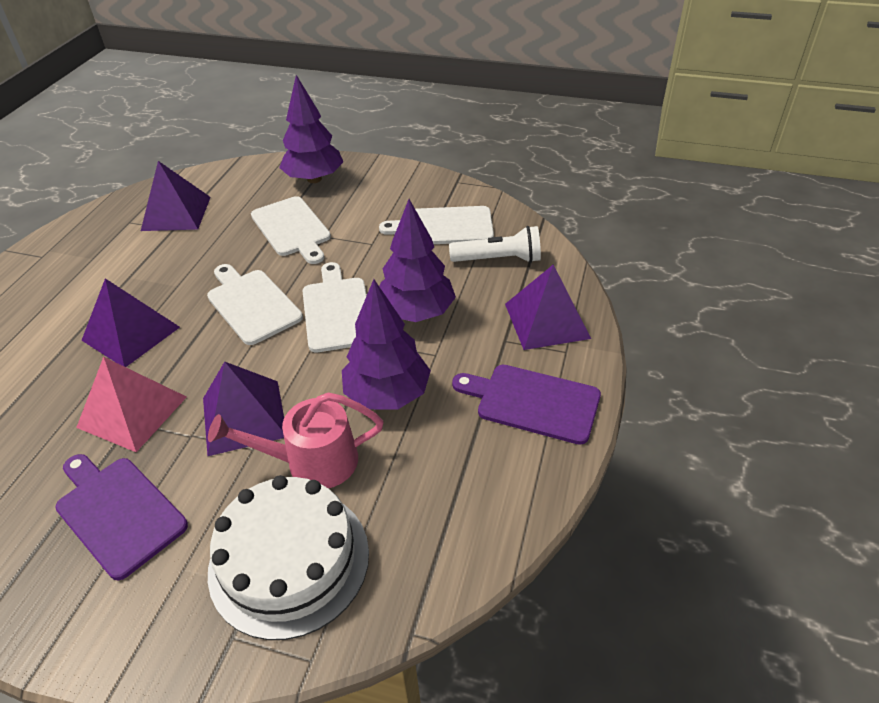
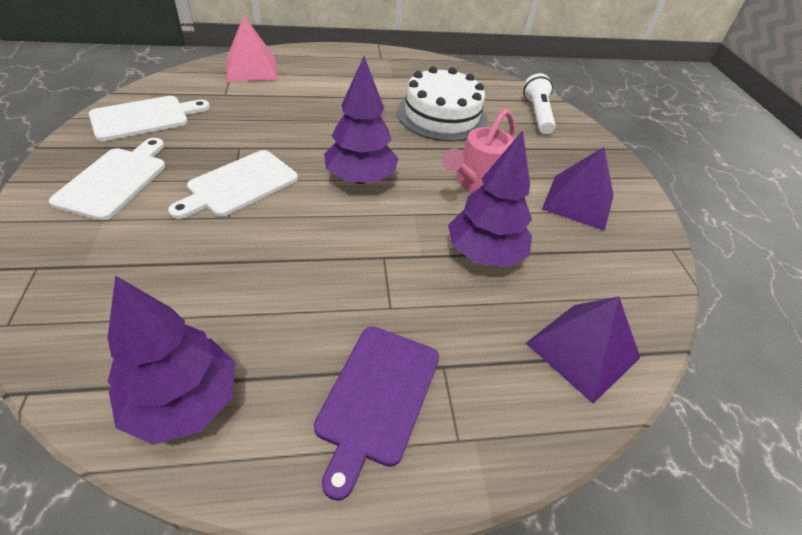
purple cutting board: [55,454,188,580] [452,365,601,445] = 2 -> [314,326,439,501] = 1
purple pyramid: [81,279,180,367] [141,161,211,231] [203,362,284,456] [505,265,591,350] = 4 -> [526,296,640,404] [542,147,614,231] = 2
white cutting board: [207,264,303,345] [251,196,331,264] [303,262,367,352] [379,206,494,244] = 4 -> [49,138,165,221] [89,96,210,141] [168,150,298,219] = 3

